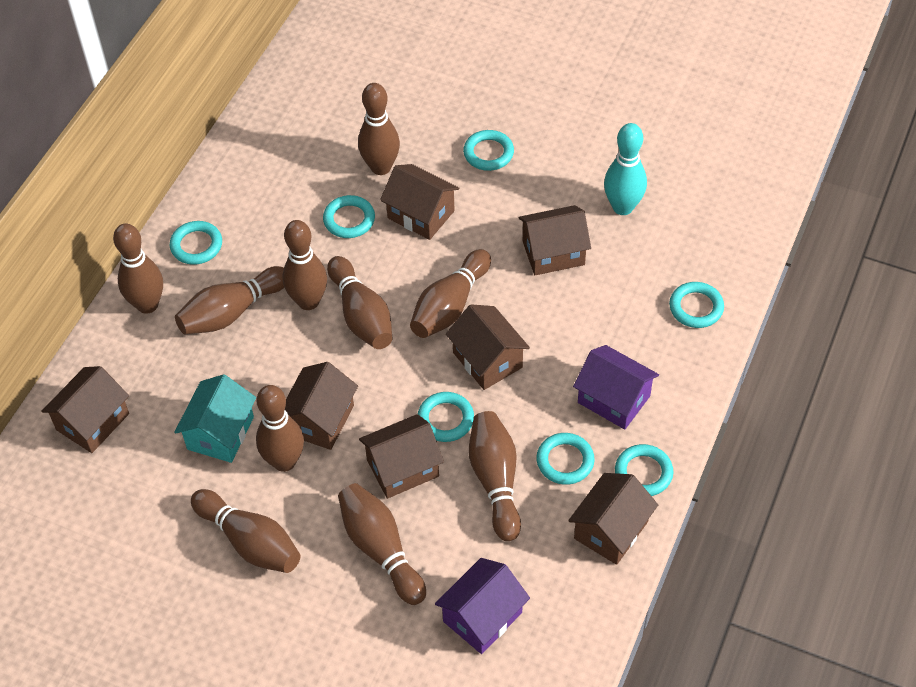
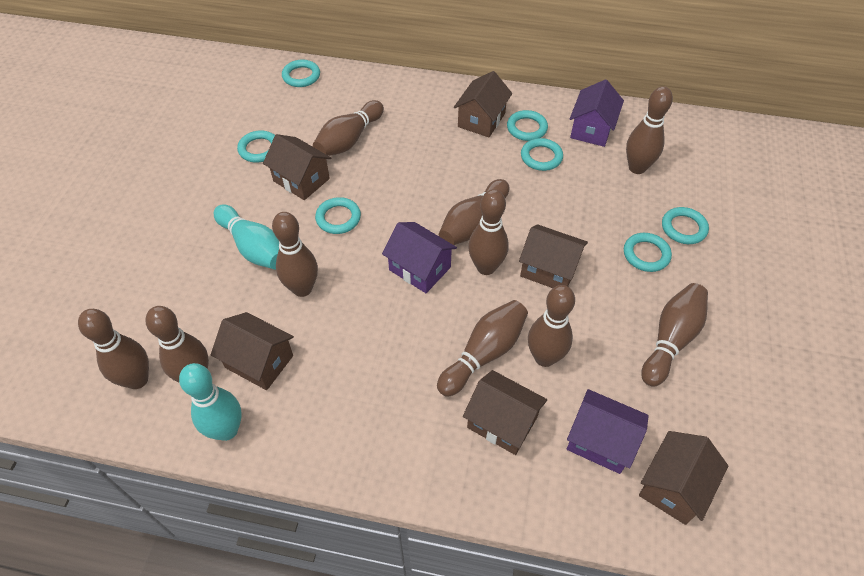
brown house: [41,366,129,453] [285,362,358,450] [359,414,444,499] [380,164,459,240] [446,304,530,390] [519,205,591,275] [568,473,658,565] = 7 -> [211,312,294,390] [263,134,331,200] [454,71,512,137] [463,370,547,455] [519,224,588,288] [639,431,728,525] = 6
purple house: [435,558,530,654] [573,345,659,429] = 2 -> [382,222,457,293] [567,389,649,474] [570,79,624,147] = 3
turquoise bowling pin: [604,123,647,215] = 1 -> [179,363,242,441] [214,205,279,269] = 2
turquoise house: [174,374,256,463] = 1 -> none = 0

